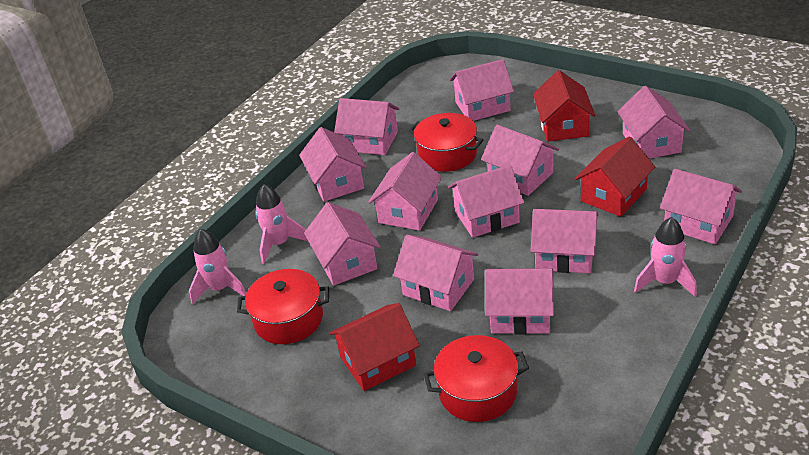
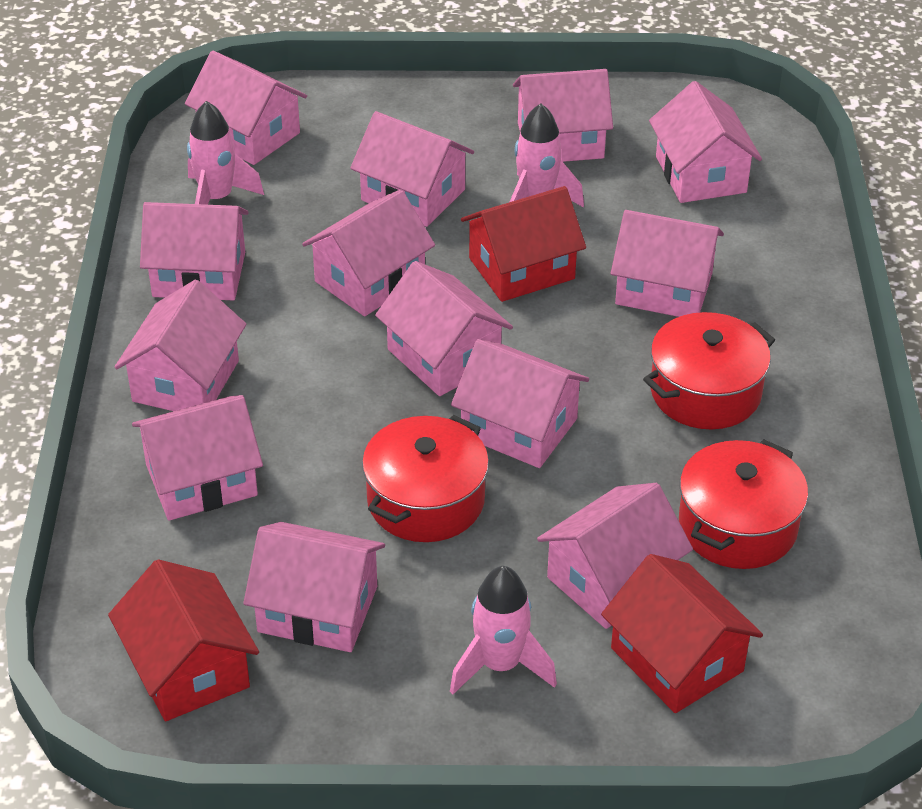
pink house: [299,127,367,202] [304,202,381,286] [334,98,399,155] [368,152,442,231] [393,234,478,311] [448,165,524,238] [449,59,514,121] [481,125,559,196] [485,268,554,334] [530,209,598,273] [617,86,690,159] [660,169,742,244] = 12 -> [115,280,246,411] [132,395,263,521] [140,202,249,300] [185,51,307,165] [243,522,385,652] [302,189,435,316] [350,111,474,227] [375,261,513,396] [451,339,589,468] [513,69,613,162] [537,483,693,629] [611,210,724,317] [649,81,762,203] = 13

